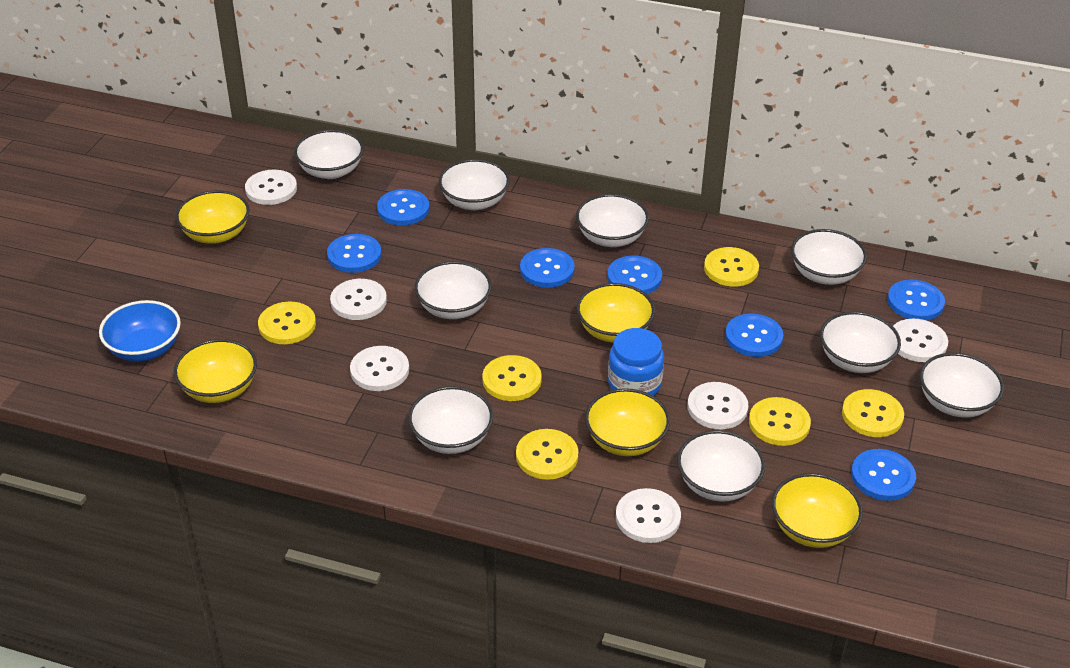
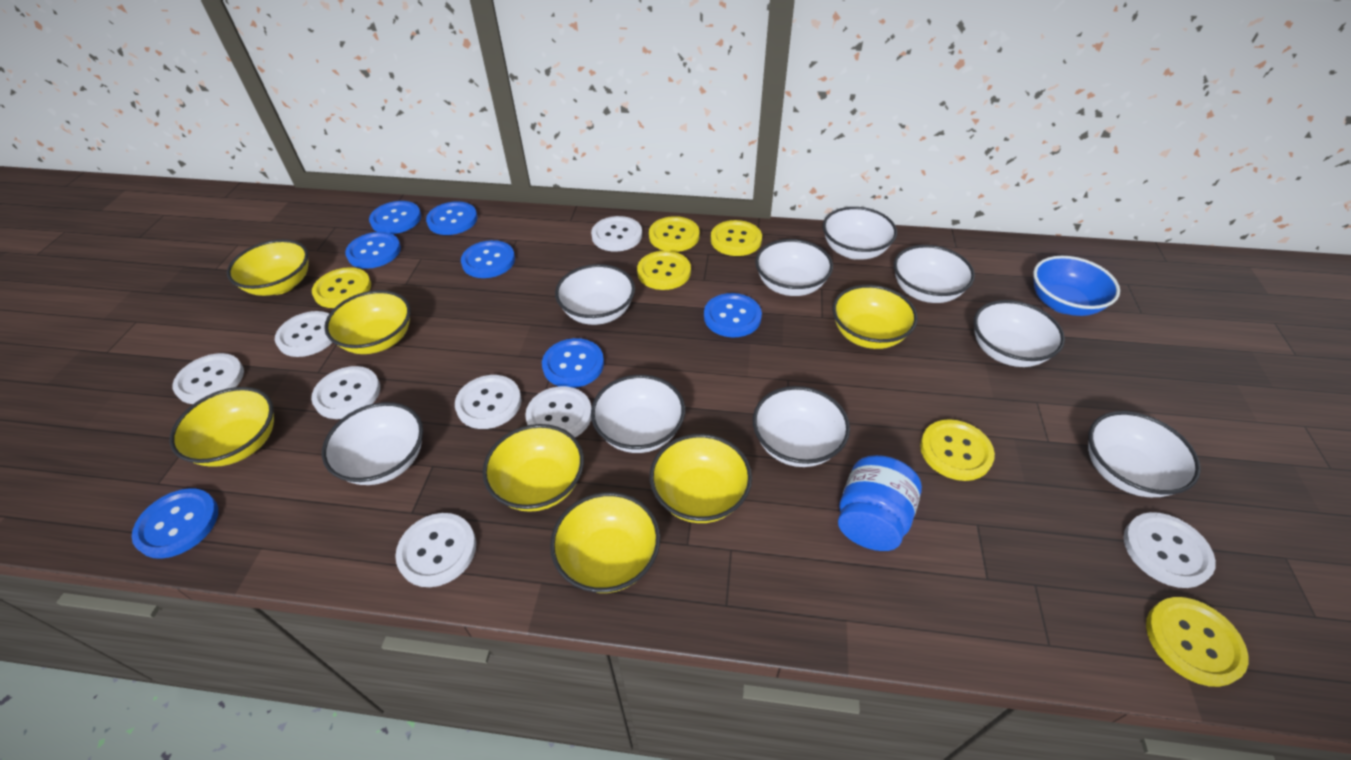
white button: [245,169,297,205] [330,279,387,320] [350,346,409,391] [616,488,681,543] [687,382,748,429] [893,319,948,362] = 6 -> [172,353,244,404] [275,311,333,357] [311,366,380,419] [395,513,476,587] [455,375,522,429] [525,386,591,437] [591,216,642,252] [1123,512,1216,588] = 8
yellow bowl: [174,339,257,403] [176,190,250,244] [576,283,655,342] [585,388,670,456] [772,473,863,548] = 5 -> [169,387,274,467] [227,239,309,296] [324,290,411,354] [482,424,584,512] [550,492,660,593] [650,434,752,523] [832,285,918,349] = 7

